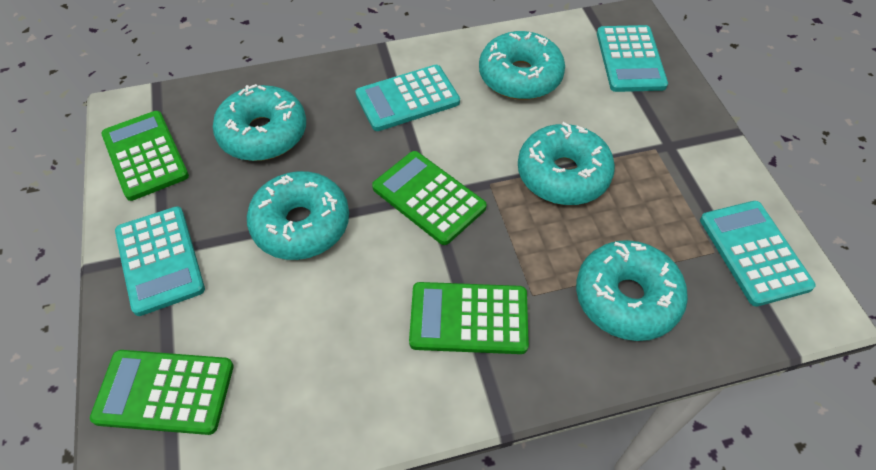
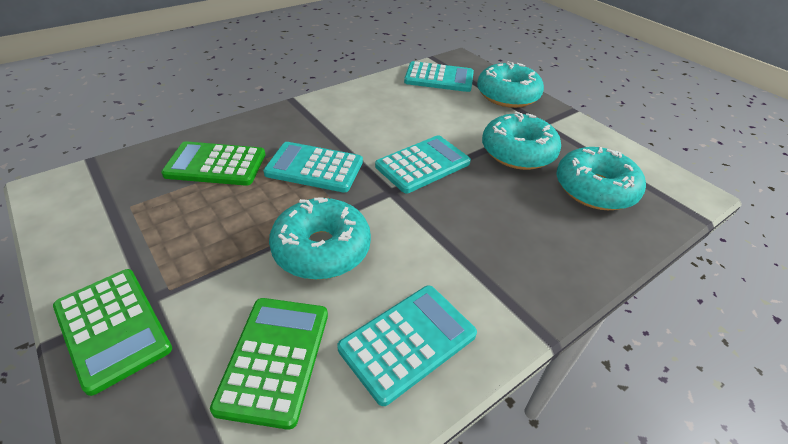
green calculator: [90,350,234,435] [101,111,189,201] [372,151,487,245] [409,282,529,354] = 4 -> [53,269,172,396] [161,141,265,186] [210,298,328,430] = 3
turquoise donut: [213,84,306,161] [247,171,349,260] [479,31,565,100] [518,122,615,205] [576,240,688,341] = 5 -> [269,197,371,280] [477,61,544,108] [482,111,561,170] [557,147,646,210] = 4

